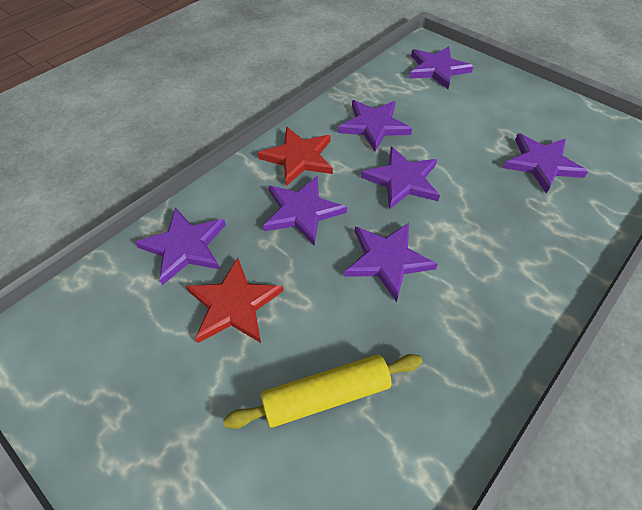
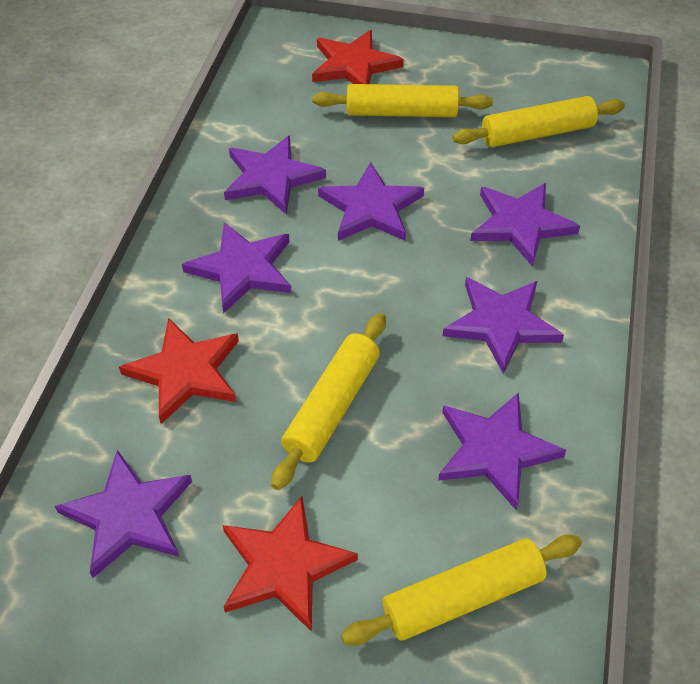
red star: [186,258,283,343] [258,127,333,186] = 2 -> [119,318,239,424] [222,496,358,632] [312,30,404,84] = 3
yellow rolling pin: [223,354,422,429] = 1 -> [271,313,386,490] [312,84,493,117] [341,535,582,646] [452,96,625,147] = 4

